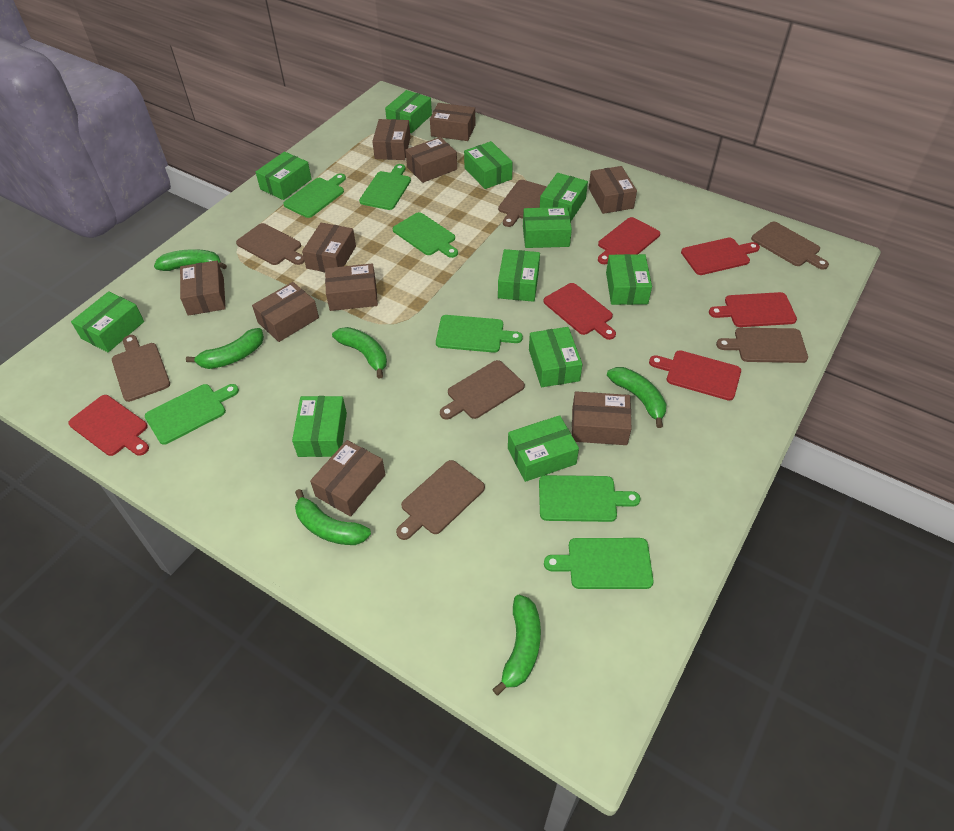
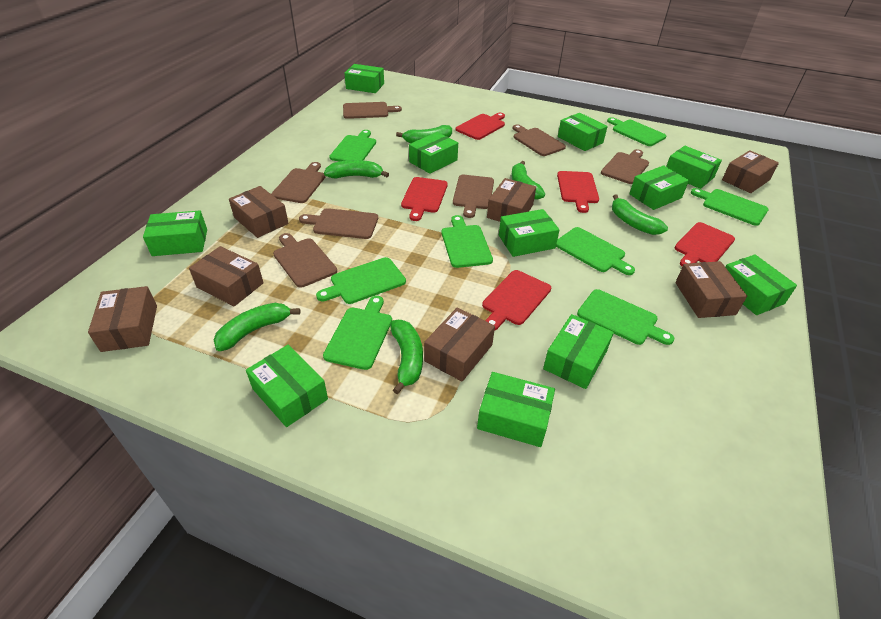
brown box: [180,260,226,316] [252,282,319,342] [302,223,356,272] [310,440,385,517] [325,264,378,311] [372,119,411,160] [405,137,457,183] [430,103,475,141] [572,391,632,445] [589,166,637,214] = 10 -> [88,286,157,352] [189,246,263,306] [229,186,289,238] [424,307,495,382] [487,178,536,222] [675,261,747,318] [722,150,779,193] = 7
green cutting board: [145,384,239,445] [283,173,346,218] [359,164,411,210] [393,212,458,258] [436,315,523,353] [539,475,640,522] [544,538,653,589] = 7 -> [316,257,406,304] [323,296,392,370] [329,130,376,162] [441,215,493,268] [556,227,635,275] [577,289,674,345] [607,117,666,146] [691,188,769,226] = 8
red cutting board: [68,395,149,456] [543,283,616,340] [598,217,660,264] [649,350,741,401] [681,238,760,275] [709,292,797,327] = 6 -> [401,177,448,221] [456,113,505,140] [482,270,551,331] [557,171,599,213] [675,222,735,267] = 5

